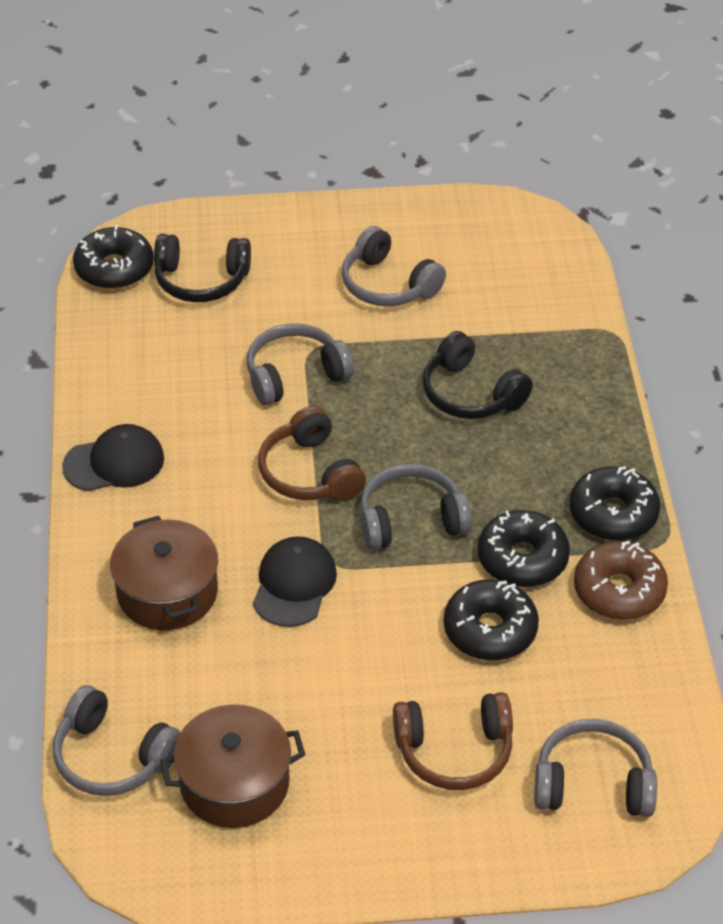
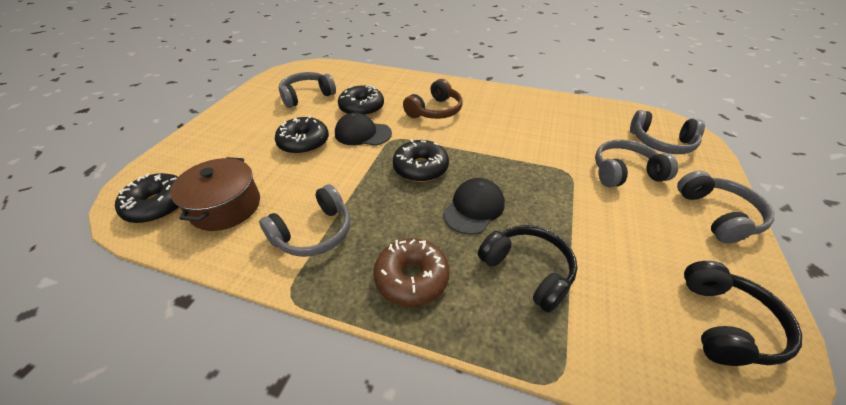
brown headphones: [258,406,366,501] [393,692,513,790] = 2 -> [403,79,463,119] = 1
brown pot: [110,516,218,630] [160,704,305,828] = 2 -> [170,157,260,231] = 1

